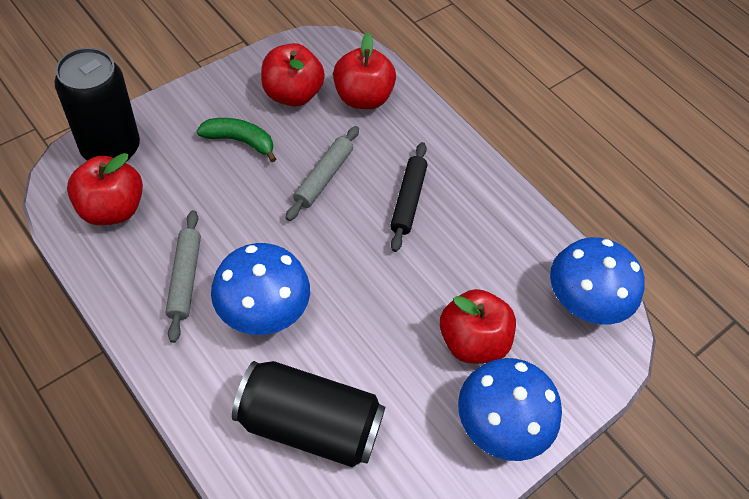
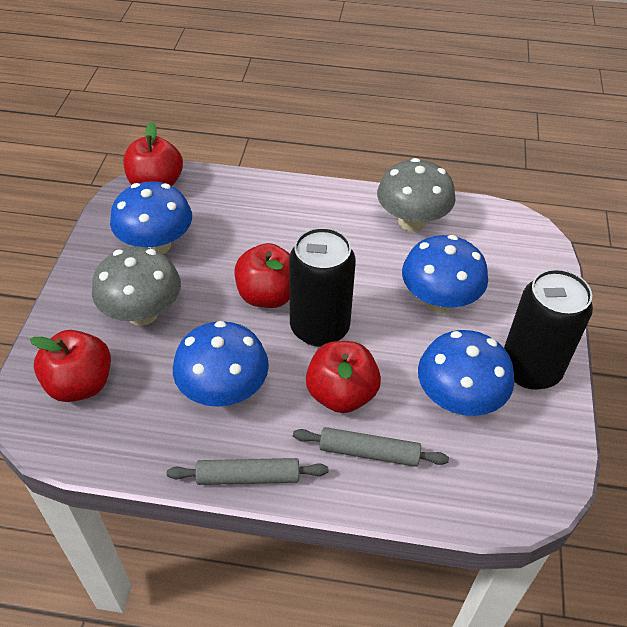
black rolling pin: [390,142,427,252] = 1 -> none = 0
blue mushroom: [211,243,310,335] [458,358,562,461] [550,237,645,324] = 3 -> [110,181,192,254] [173,321,269,407] [402,235,488,313] [418,330,514,416] = 4
green banana: [197,118,276,162] = 1 -> none = 0
grey mushroom: none = 0 -> [92,246,181,326] [377,158,456,232] = 2

